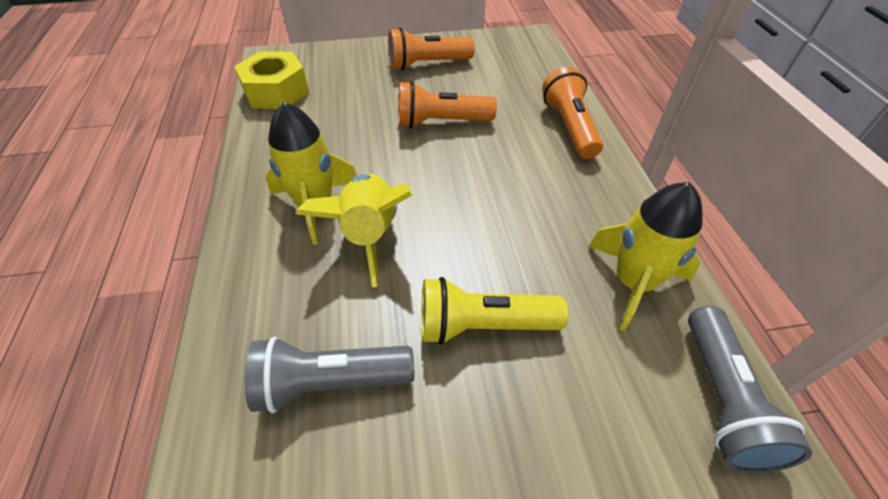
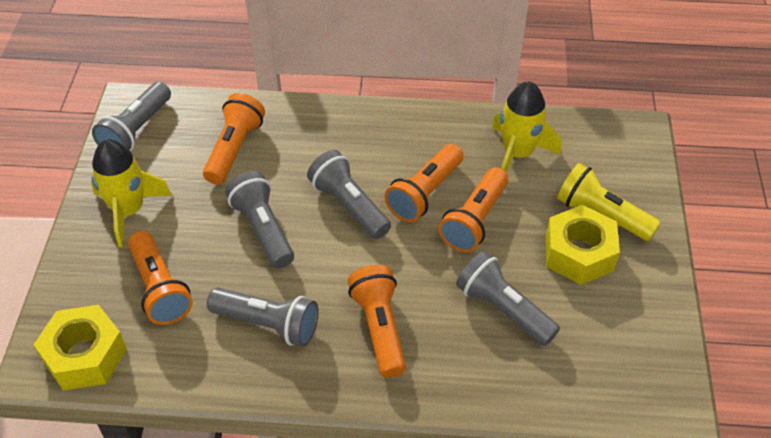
grey flashlight: [245,337,414,413] [688,306,812,473] = 2 -> [92,82,171,151] [207,287,319,347] [225,171,294,268] [307,150,391,239] [456,251,560,346] = 5
orange flashlight: [388,27,475,70] [399,81,497,128] [542,67,603,159] = 3 -> [128,231,193,325] [203,93,265,184] [348,265,406,378] [384,144,463,222] [438,167,508,252] = 5
yellow nut: [234,51,309,109] = 1 -> [33,305,127,391] [546,205,620,285] = 2
yellow rocket: [266,102,357,245] [296,174,412,288] [588,182,703,331] = 3 -> [91,139,172,247] [492,81,561,173] = 2

